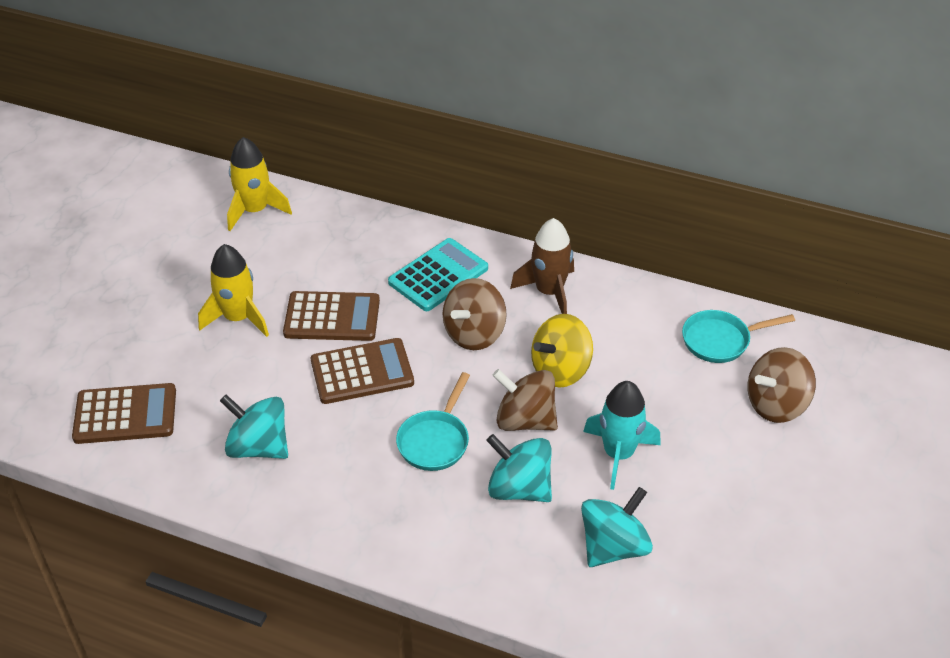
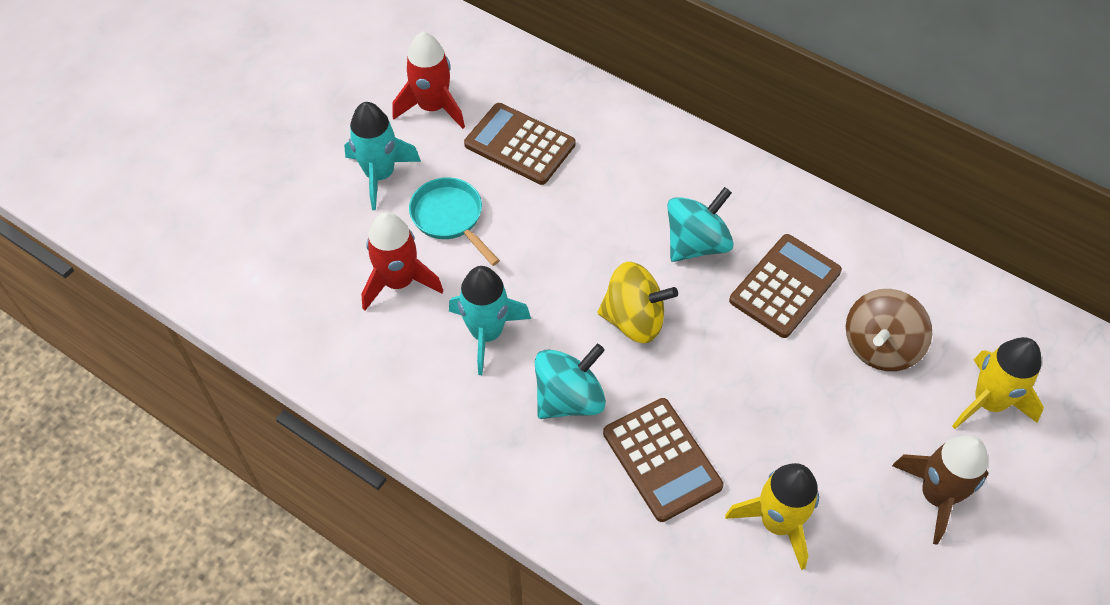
brown spinning top: [443,278,507,350] [492,369,558,431] [747,347,816,423] = 3 -> [846,289,932,371] = 1
red rocket: none = 0 -> [361,212,444,311] [392,32,465,129] = 2
turquoise calculator: [388,238,488,311] = 1 -> none = 0
turquoise pan: [396,372,470,471] [682,310,795,363] = 2 -> [409,177,500,266] = 1
turquoise rocket: [583,381,661,490] = 1 -> [344,102,421,210] [449,266,531,375] = 2
turquoise spinning top: [220,394,288,459] [486,434,552,502] [581,487,653,567] = 3 -> [534,344,606,419] [667,187,734,262] = 2

